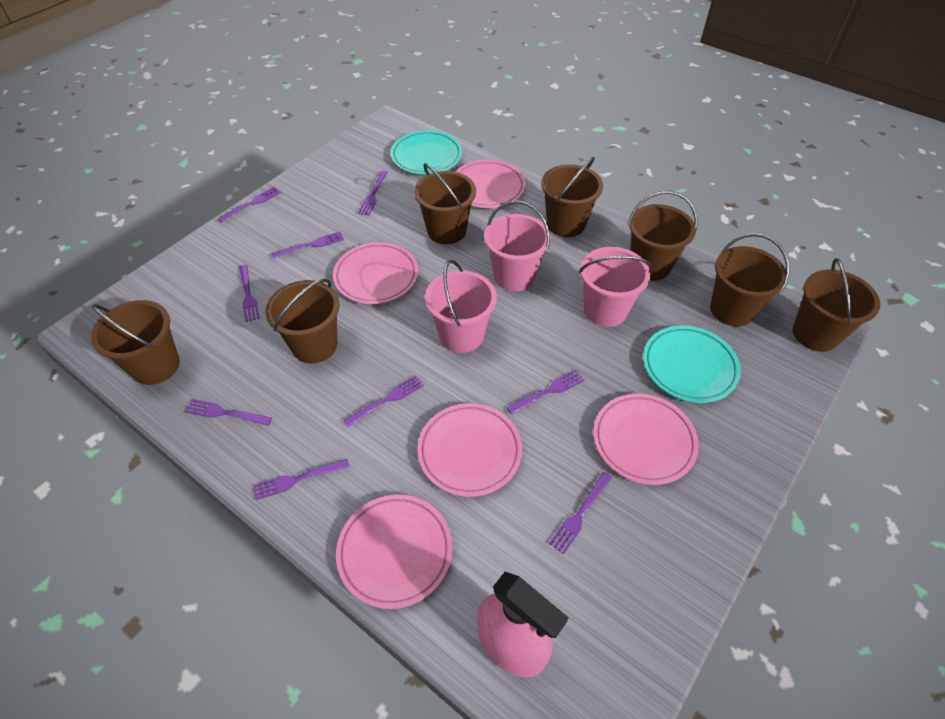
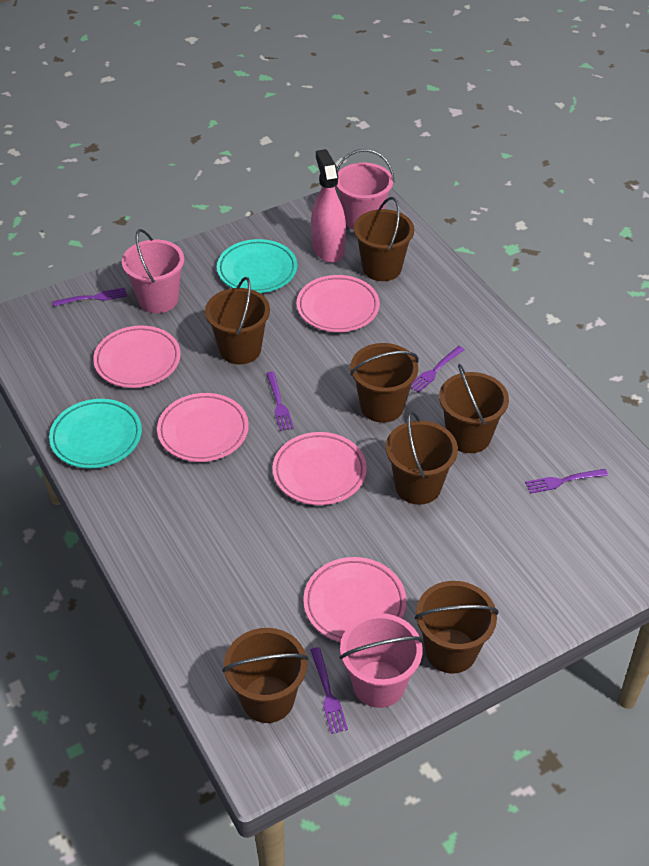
purple fork: [185,399,272,426] [218,187,281,223] [239,265,260,322] [253,459,349,500] [271,232,344,259] [343,375,424,427] [358,171,388,215] [507,370,585,415] [549,472,612,554] = 9 -> [53,288,127,306] [266,371,294,431] [310,647,348,734] [411,346,464,393] [525,469,608,494] = 5

